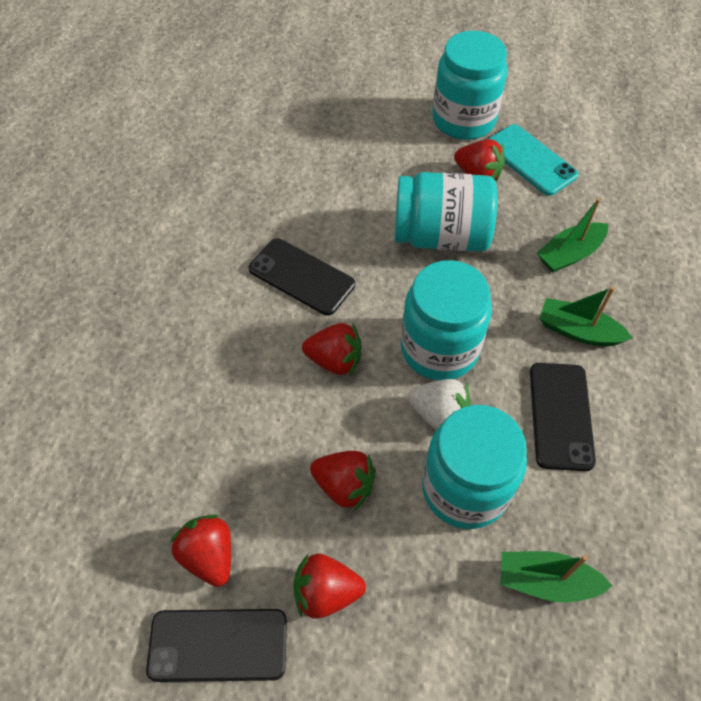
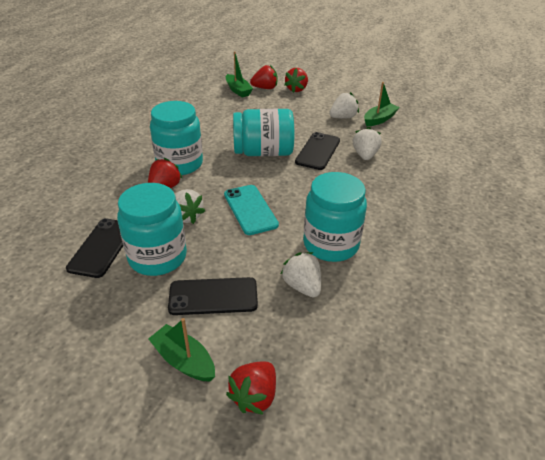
red strawberry: [169,515,231,587] [293,554,366,619] [302,323,362,375] [310,451,376,511] [454,139,505,181] = 5 -> [148,158,182,188] [226,362,276,415] [250,65,278,89] [284,68,308,93] = 4
white strawberry: [408,379,470,430] = 1 -> [175,189,205,224] [281,252,321,297] [329,92,359,119] [353,127,382,160] = 4

